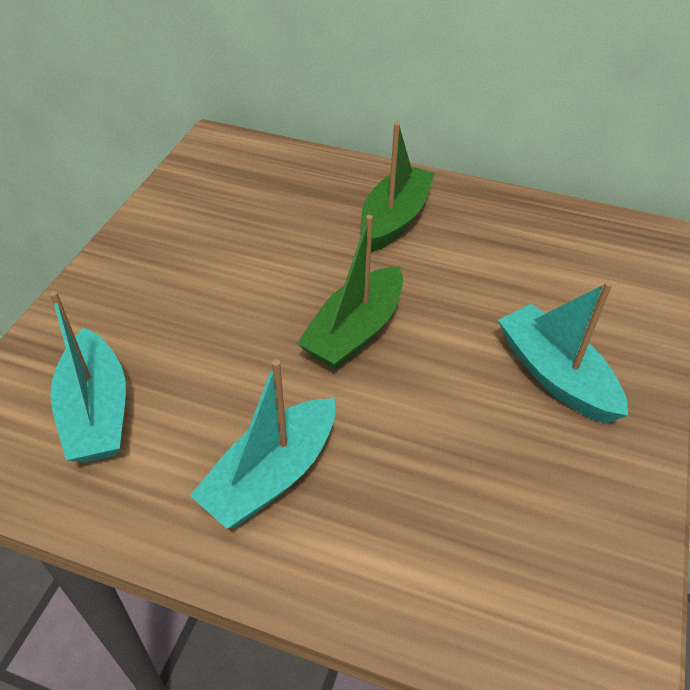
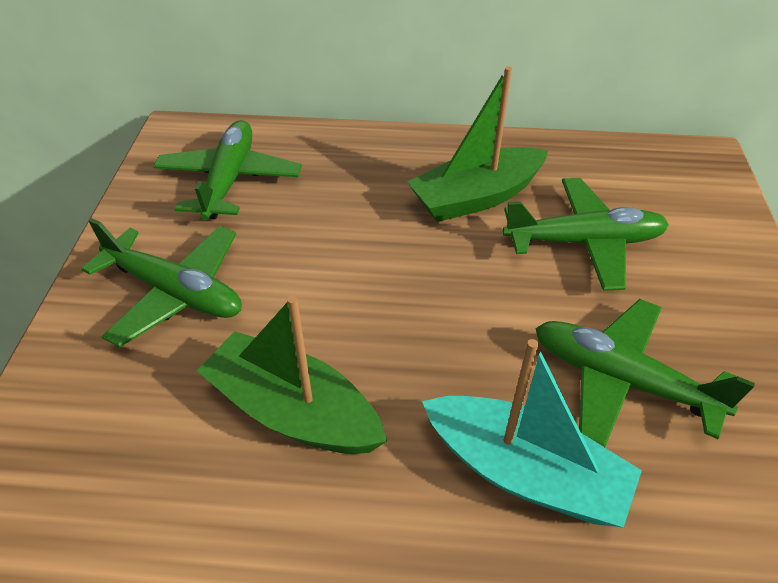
green plane: none = 0 -> [81,218,242,347] [153,120,302,220] [503,178,669,291] [535,299,755,447] = 4
turquoise boat: [49,291,126,462] [190,360,335,529] [498,281,628,423] = 3 -> [422,339,642,528] = 1

